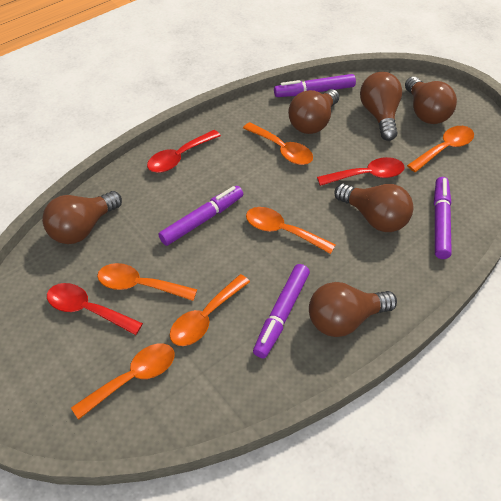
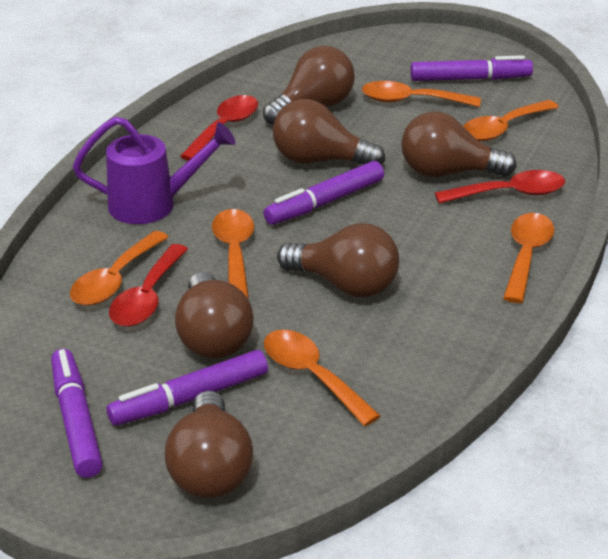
purple watering can: none = 0 -> [73,117,236,224] = 1

